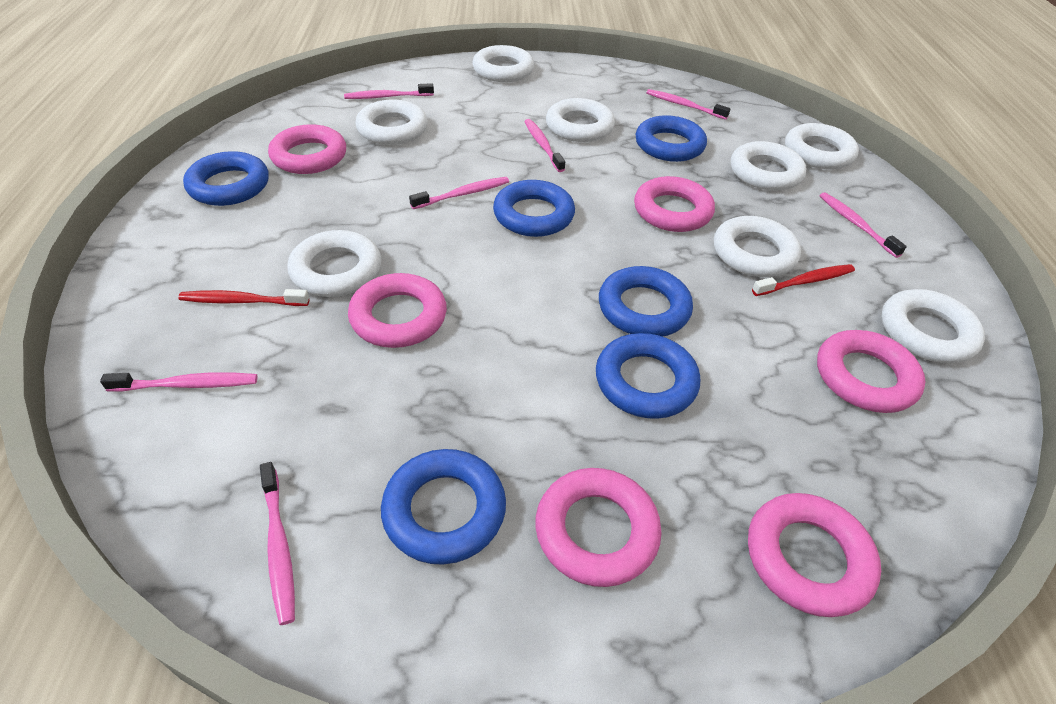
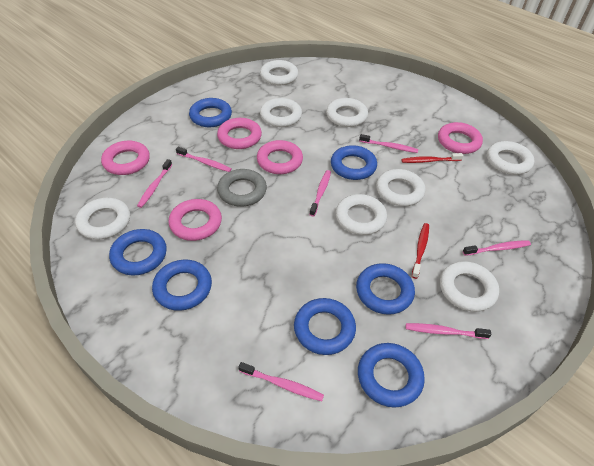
blue ring: [183,151,269,206] [381,449,506,565] [493,180,575,237] [596,333,700,419] [599,266,693,337] [636,115,707,162] = 6 -> [109,229,167,275] [152,260,212,311] [189,98,232,127] [294,298,356,355] [331,145,377,180] [356,263,415,315] [358,343,425,408] = 7
grey ring: none = 0 -> [217,169,267,207] = 1
pink ring: [268,124,346,174] [348,273,447,348] [535,468,662,587] [634,176,715,232] [748,493,881,617] [817,330,926,413] = 6 -> [101,141,150,175] [169,199,222,241] [217,118,262,149] [257,140,303,174] [438,122,483,154] = 5

